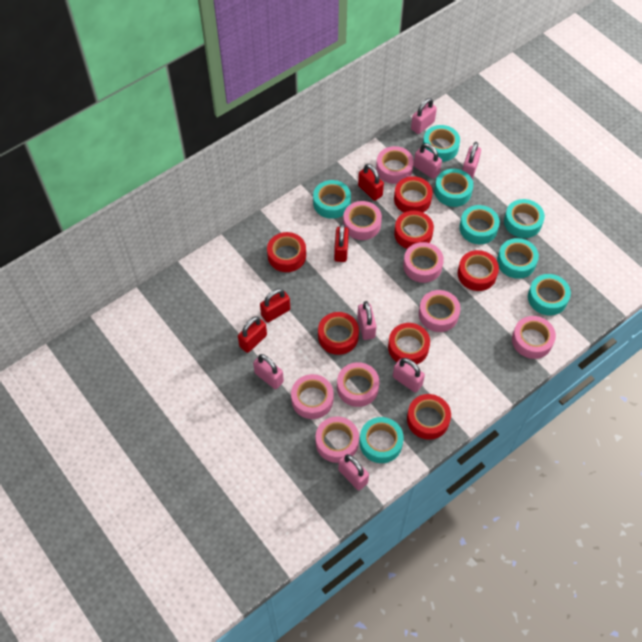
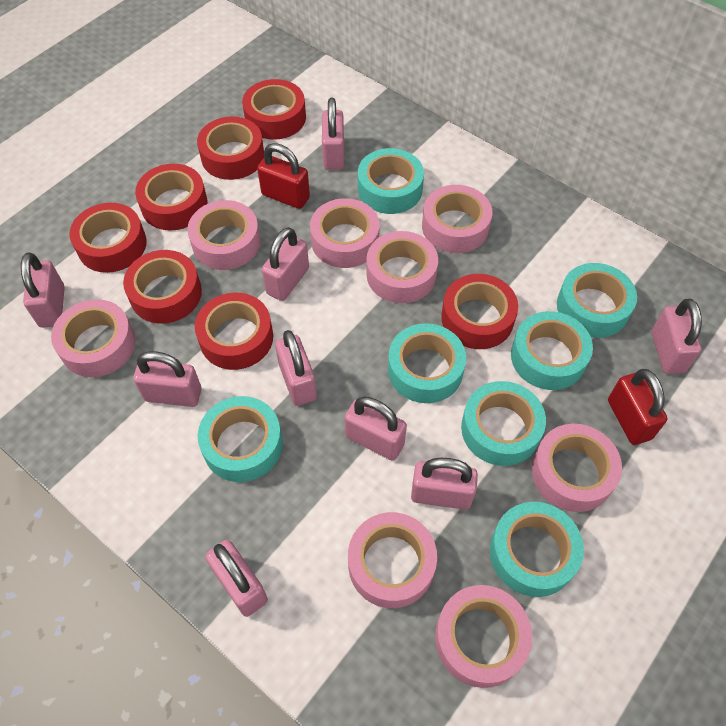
pink padlock: [253,354,284,389] [338,453,369,490] [357,301,376,340] [393,358,425,393] [411,98,437,134] [414,143,442,179] [463,142,481,179] = 7 -> [21,252,65,328] [134,351,202,407] [205,540,268,617] [262,227,309,301] [275,330,317,406] [322,98,344,170] [345,396,407,461] [411,458,478,510] [652,299,702,374] = 9
red padlock: [238,316,267,353] [260,288,290,323] [334,224,349,262] [358,164,384,201] = 4 -> [257,143,310,209] [608,369,668,445] = 2
turquoise tape: [313,180,351,219] [359,417,404,463] [423,125,460,162] [435,169,474,207] [459,205,500,244] [497,238,539,279] [504,199,545,238] [528,274,571,315] = 8 -> [198,396,283,482] [358,148,424,214] [388,323,466,403] [461,381,546,466] [490,502,584,597] [511,311,593,390] [557,263,637,338] = 7

